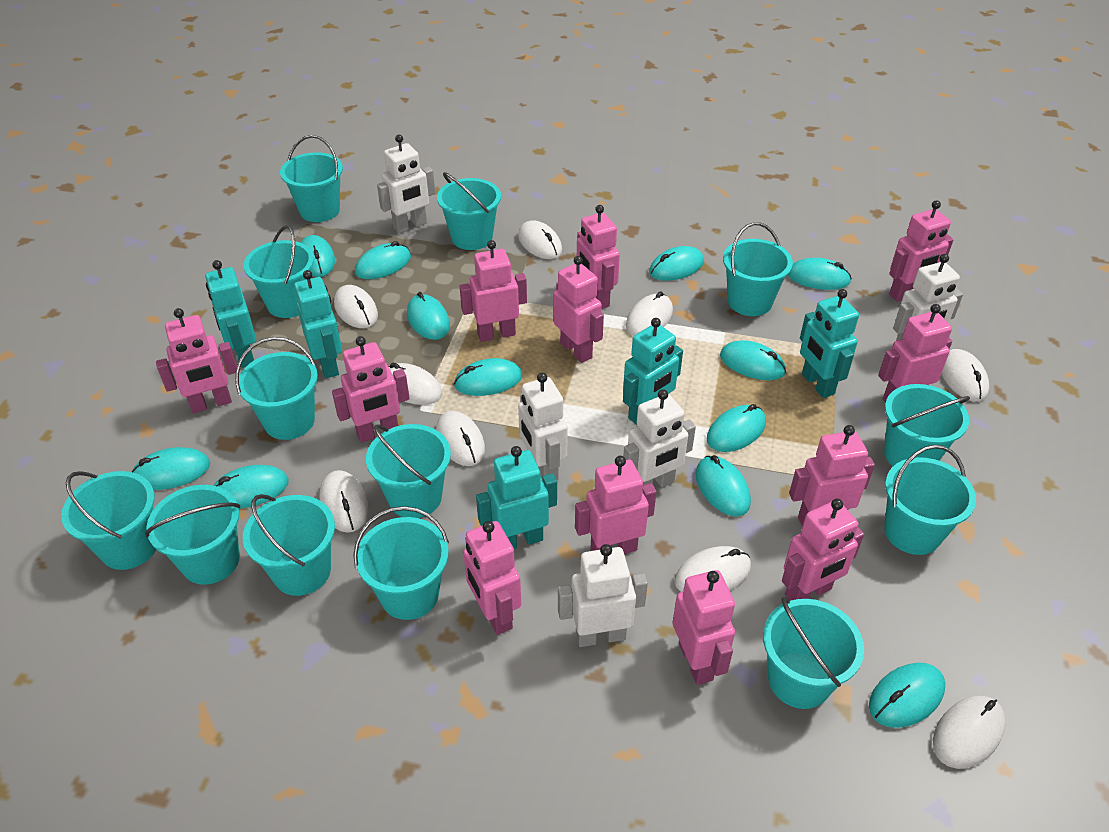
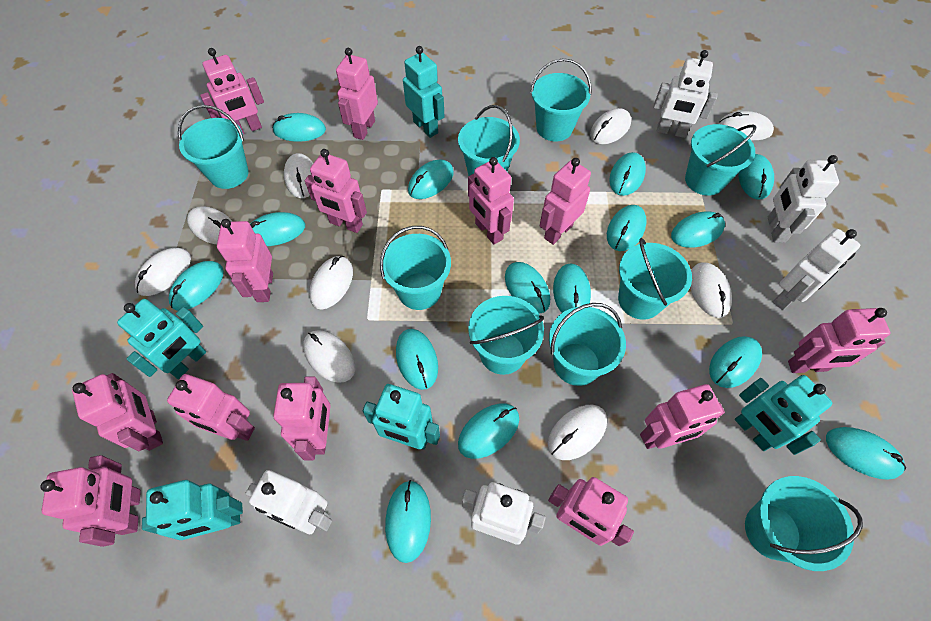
pink robot: [156,308,237,413] [332,336,410,442] [460,240,527,342] [463,521,521,635] [553,256,604,363] [575,456,656,554] [577,205,620,309] [672,570,735,685] [782,499,864,601] [789,425,875,526] [878,304,952,403] [889,200,953,302] = 12 -> [40,455,141,547] [72,373,163,451] [167,374,255,441] [200,48,264,134] [217,219,273,302] [273,376,331,461] [305,149,367,233] [336,48,378,140] [468,157,514,244] [540,158,591,245] [548,477,634,546] [640,384,725,449] [788,308,890,373] = 13
turquoise bucket: [61,471,156,570] [145,485,240,585] [235,337,318,440] [243,225,314,318] [243,494,335,596] [280,135,343,222] [353,506,449,620] [366,424,451,518] [437,172,501,250] [723,222,793,316] [763,597,864,709] [884,384,970,466] [884,445,976,555] = 13 -> [178,105,249,189] [380,226,451,310] [458,105,520,176] [468,296,544,375] [530,58,591,142] [549,303,626,386] [618,238,692,320] [685,124,756,196] [745,476,863,571] = 9
turquoise mouse: [132,447,210,490] [213,465,289,509] [300,235,335,277] [355,241,411,279] [407,292,450,340] [454,358,522,396] [649,246,704,281] [696,455,751,516] [707,404,766,452] [720,340,786,380] [788,258,852,290] [869,663,945,728] = 12 -> [169,261,224,311] [250,212,305,246] [272,113,326,142] [385,480,431,563] [396,329,438,390] [408,160,454,199] [458,403,519,459] [505,262,550,314] [553,264,591,313] [607,205,647,251] [609,152,646,196] [671,211,725,248] [709,336,762,388] [738,154,774,199] [826,427,906,480] = 15

